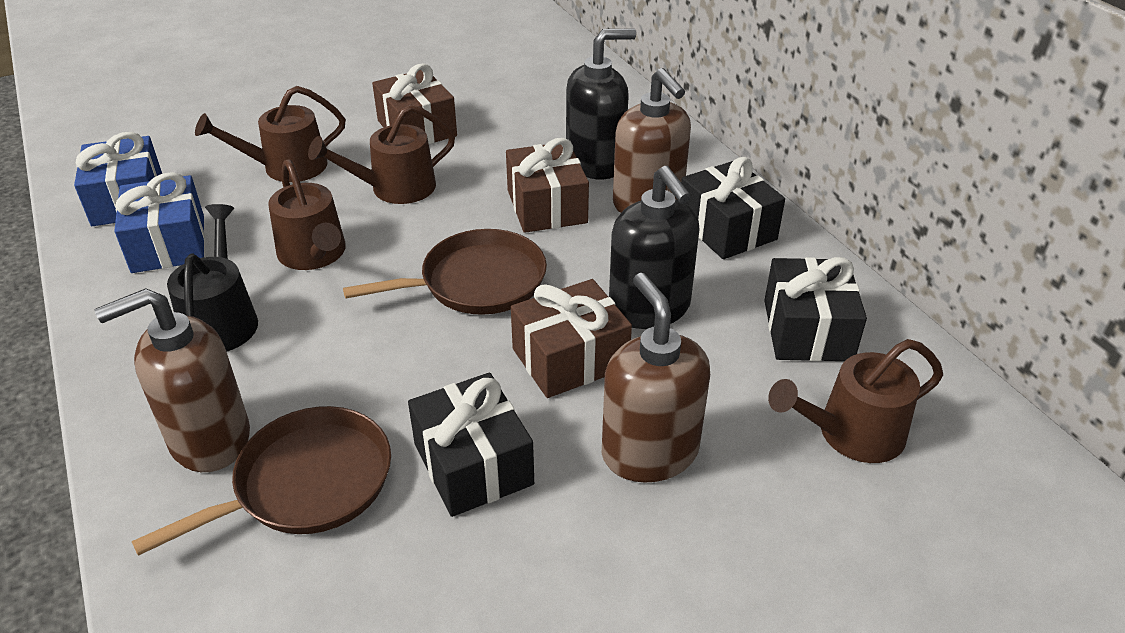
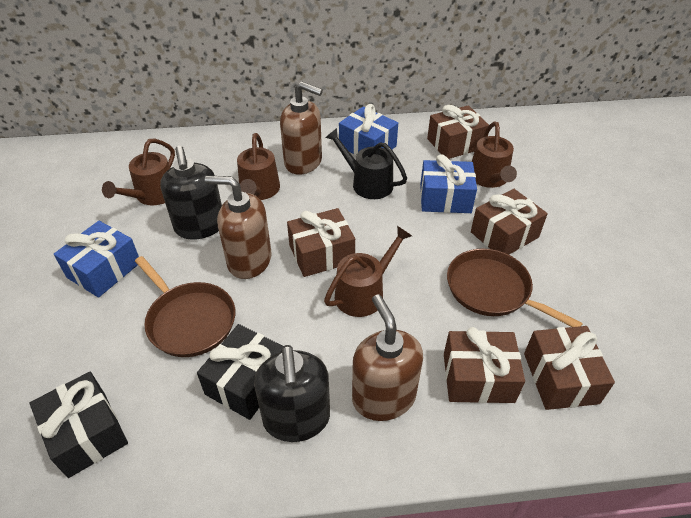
black gift: [408,373,534,517] [681,157,785,259] [764,257,867,361] = 3 -> [29,372,128,478] [197,324,284,420] = 2
blue gift: [74,132,162,226] [114,172,205,273] = 2 -> [54,221,139,298] [339,104,398,155] [420,154,477,213] = 3
brown gift: [372,64,457,144] [506,138,589,233] [511,279,632,398] = 3 -> [287,208,355,277] [427,105,489,159] [444,327,525,403] [471,189,548,255] [524,326,615,410] = 5

